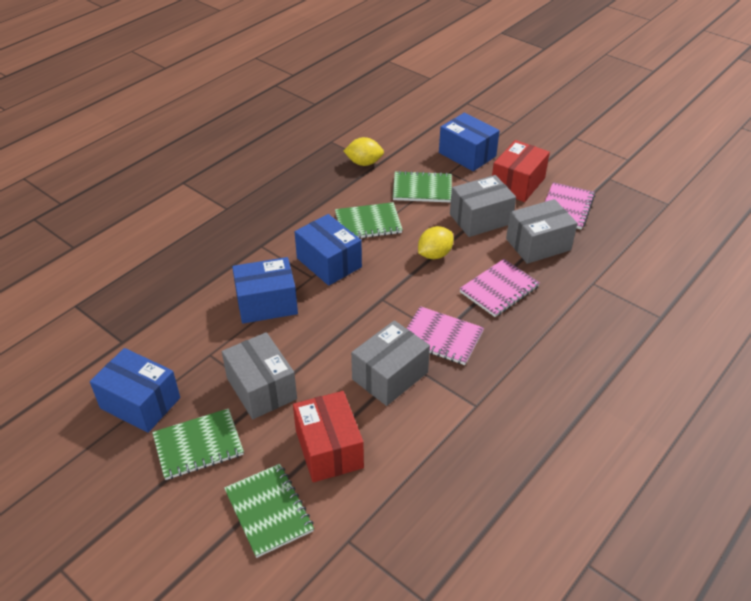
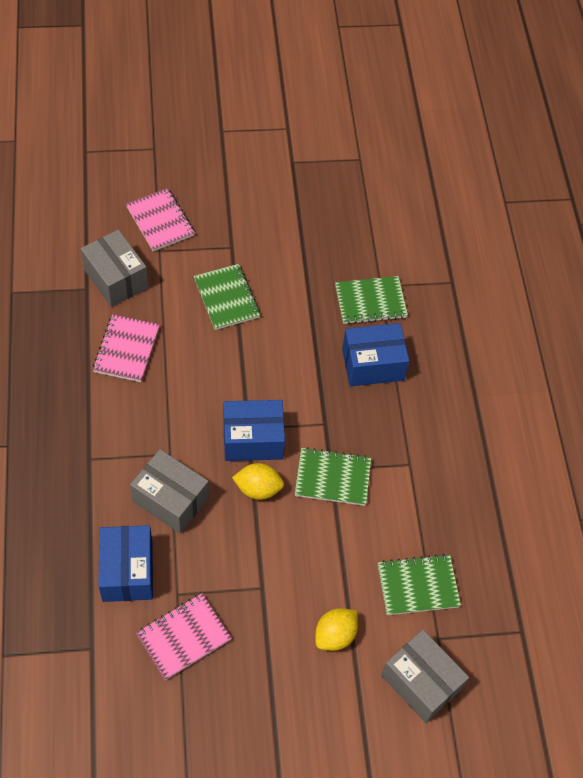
blue box: [90,348,180,433] [232,257,298,324] [295,214,362,286] [439,113,500,171] = 4 -> [98,525,153,602] [224,400,285,461] [342,323,409,386] = 3
grey box: [222,332,297,419] [351,320,430,406] [450,175,516,237] [506,199,577,264] = 4 -> [81,230,149,307] [130,449,209,534] [381,629,469,723] = 3
red box: [293,391,364,482] [492,140,550,202] = 2 -> none = 0

